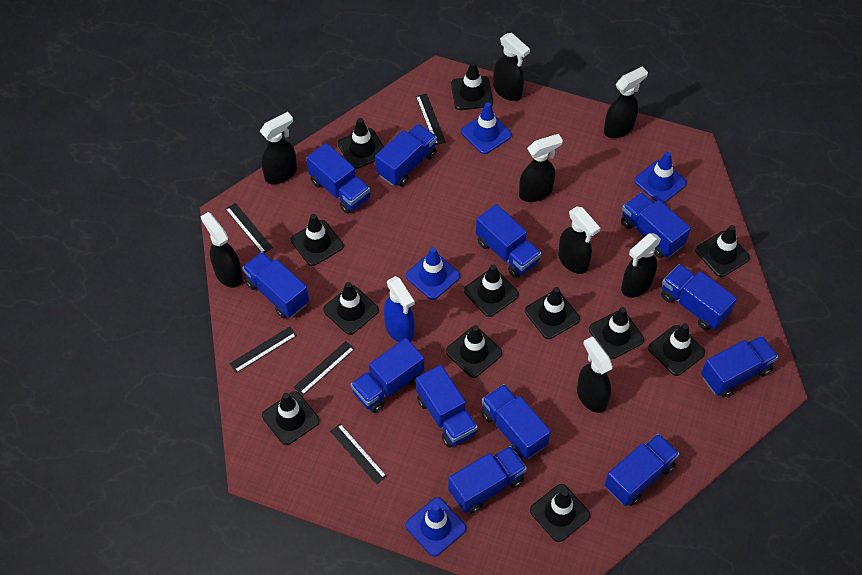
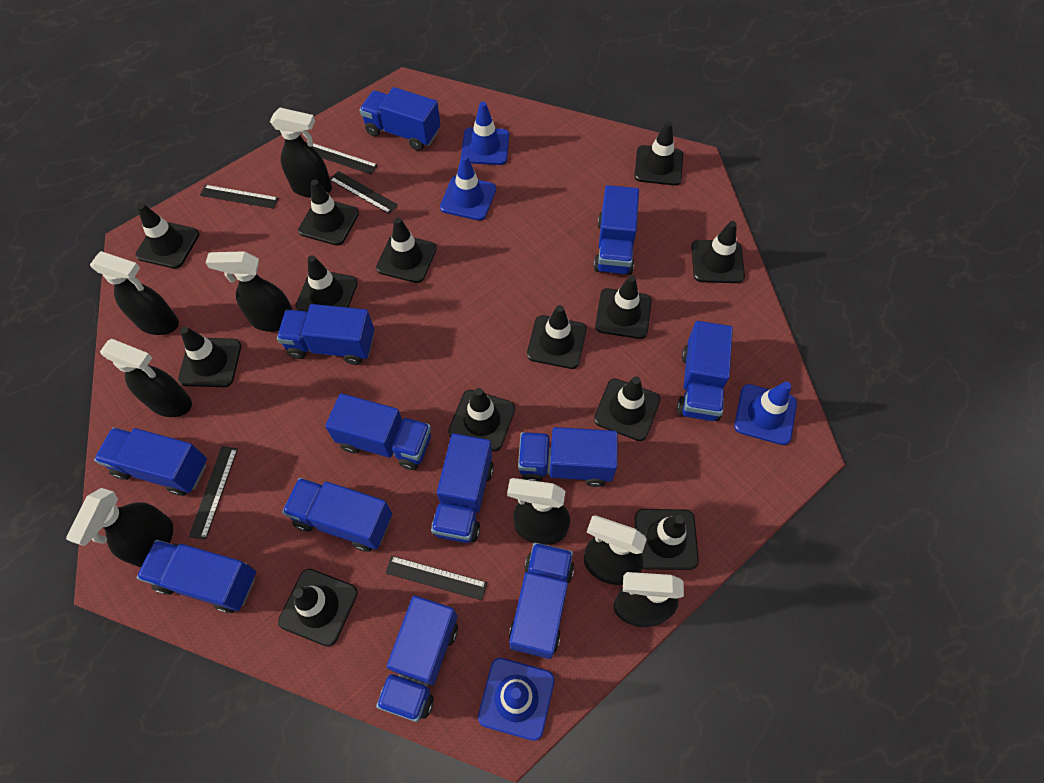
black traffic cone: [262,391,320,445] [291,214,344,266] [323,282,379,335] [338,118,384,169] [446,325,502,378] [451,62,493,110] [464,264,519,317] [525,287,580,339] [530,484,590,542] [589,307,644,359] [648,323,705,376] [695,225,750,277] = 12 -> [135,203,199,269] [178,327,241,387] [278,569,358,647] [295,255,358,312] [298,179,359,246] [376,217,437,283] [448,388,515,452] [527,305,587,369] [594,376,660,441] [595,275,652,339] [634,121,683,186] [635,509,699,570] [691,221,745,283] = 13
blue spray bottle: [384,276,415,342] = 1 -> none = 0

